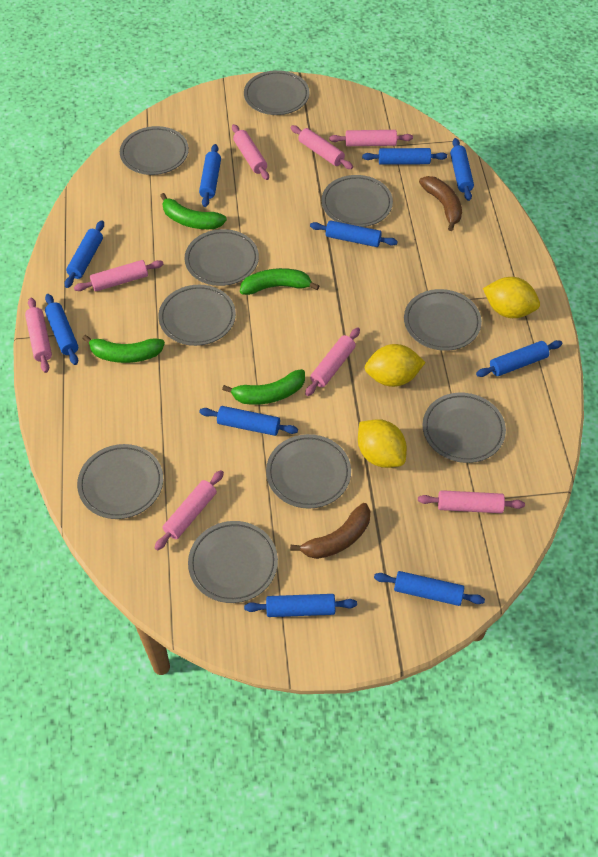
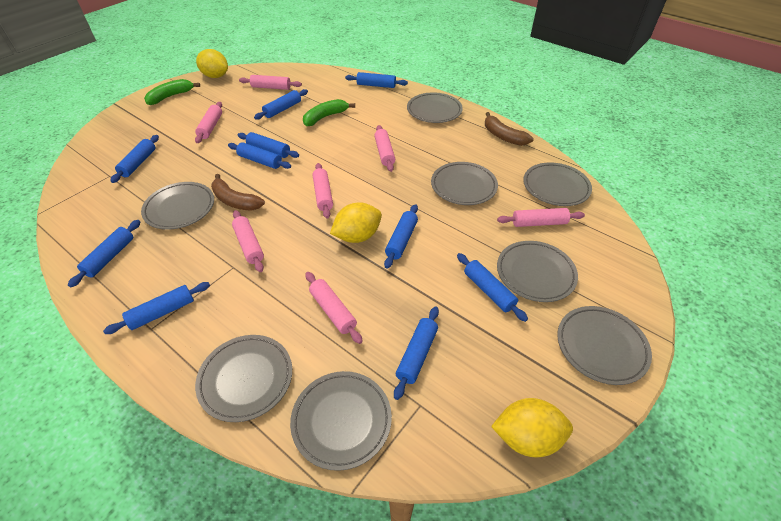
green banana: [82,335,165,363] [160,193,227,229] [222,369,305,405] [240,268,319,295] = 4 -> [144,79,200,105] [303,99,355,126] = 2
grey plate: [77,444,163,519] [120,126,189,175] [158,285,236,346] [185,229,259,286] [188,521,278,603] [244,70,310,115] [266,434,351,509] [321,175,393,227] [404,289,482,351] [423,393,506,463] = 10 -> [141,182,214,230] [195,335,292,422] [290,371,392,471] [407,92,463,123] [431,162,498,205] [497,241,578,302] [523,162,592,206] [557,306,652,385] = 8
pink rolling pin: [25,298,52,373] [74,260,164,292] [155,470,224,550] [232,124,269,180] [291,125,353,169] [305,328,360,396] [329,130,413,146] [418,490,525,513] = 8 -> [195,102,222,143] [232,210,264,272] [239,75,302,90] [305,272,363,344] [313,163,333,219] [374,125,395,172] [497,208,585,227] = 7

